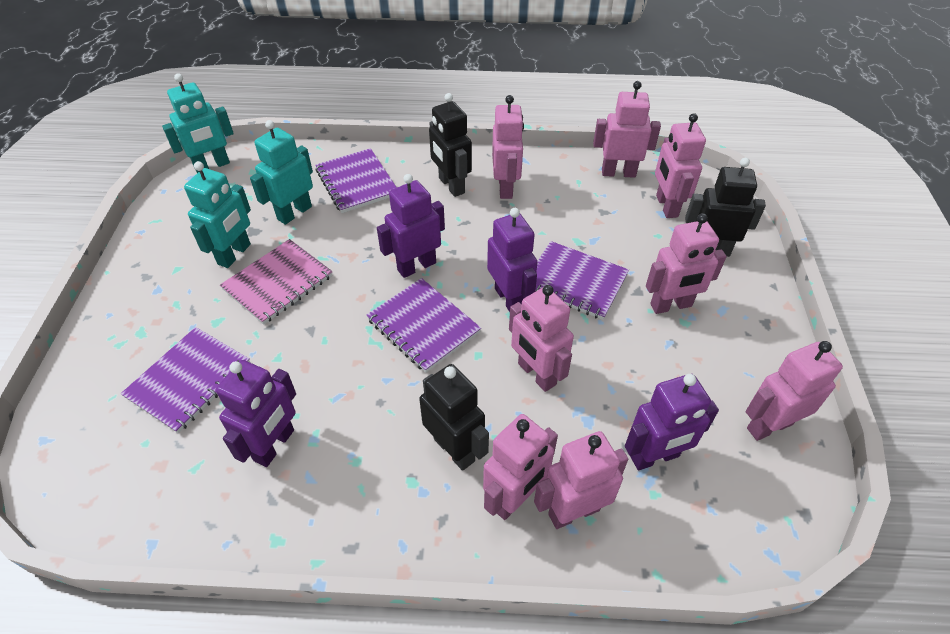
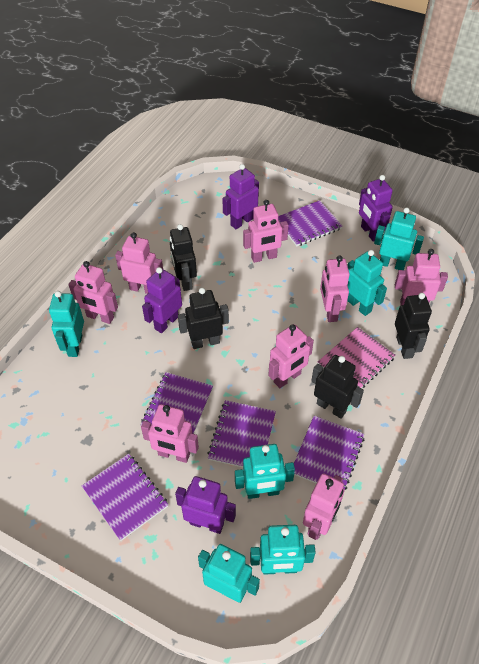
black robot: [419,364,489,471] [429,93,472,197] [685,158,766,257] = 3 -> [170,224,197,291] [178,288,229,349] [311,355,364,418] [395,293,432,359] = 4
purple notebook: [121,327,250,433] [315,148,397,213] [367,278,481,372] [535,241,629,320] = 4 -> [81,454,168,541] [141,372,213,434] [207,400,276,467] [278,200,342,246] [294,416,364,490] = 5
turquoise robot: [162,73,234,173] [184,161,251,268] [250,120,313,225] = 3 -> [49,291,84,357] [198,544,260,603] [235,444,295,499] [250,525,316,575] [347,250,387,316] [374,207,424,270] = 6

